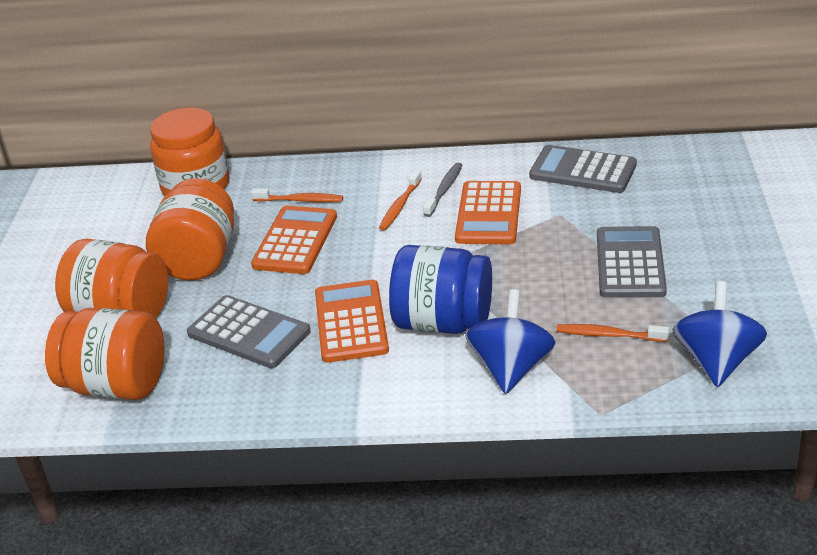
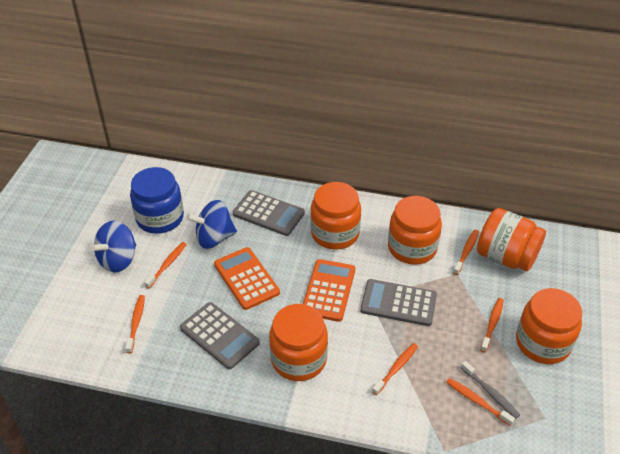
orange calculator: [251,206,337,274] [315,280,389,363] [455,181,521,244] = 3 -> [214,247,280,310] [303,259,355,322] = 2
orange jar: [45,308,164,400] [55,239,168,318] [146,178,234,280] [150,108,229,196] = 4 -> [269,304,328,381] [310,182,361,250] [388,196,442,265] [477,208,546,271] [516,288,582,364] = 5
orange toothbrush: [251,188,343,202] [379,170,422,230] [556,324,669,342] = 3 -> [125,295,145,353] [144,242,187,289] [372,343,418,395] [446,378,515,426] [453,230,479,275] [480,298,504,352] = 6

